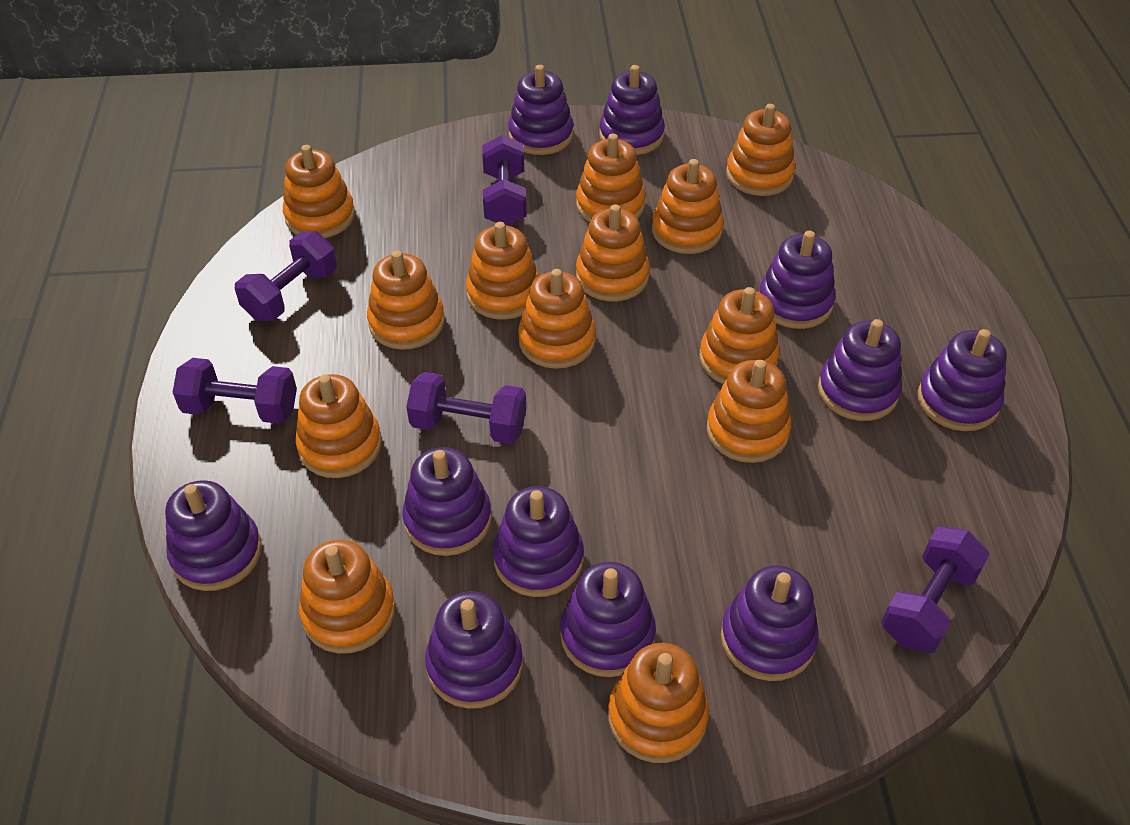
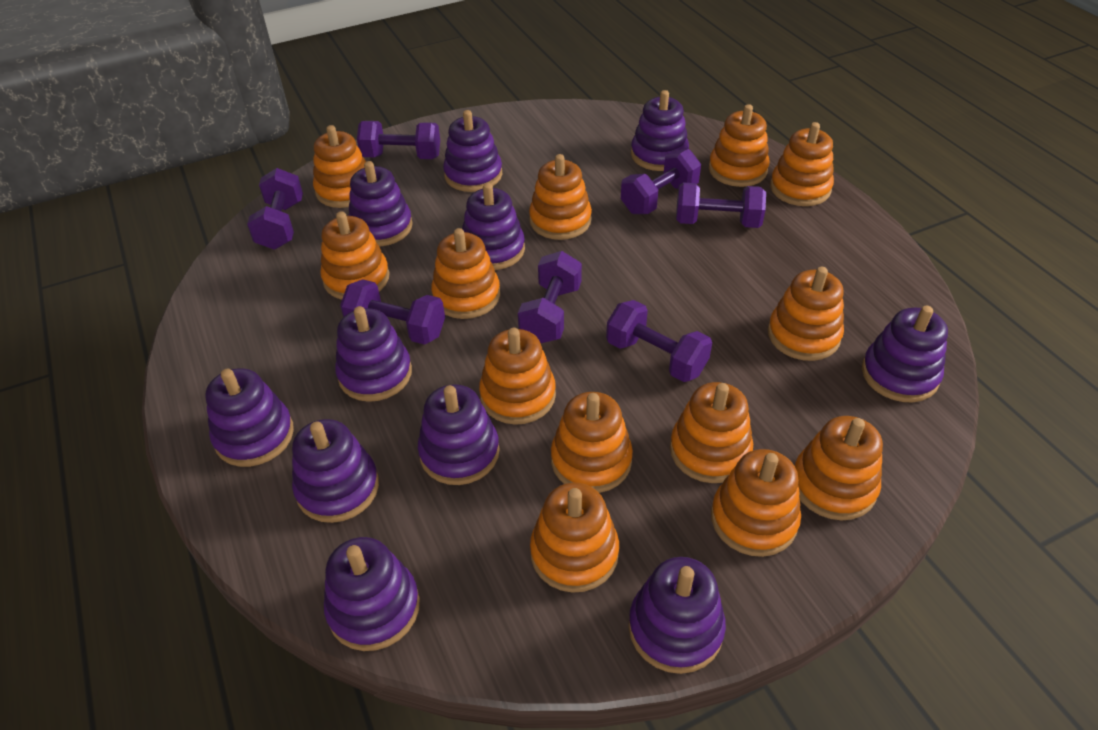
purple dumbbell: [173,358,297,424] [235,231,337,321] [406,372,526,444] [482,135,527,226] [881,526,990,653] = 5 -> [247,168,303,250] [340,279,445,345] [357,121,440,159] [518,251,582,343] [606,300,712,382] [621,149,701,214] [676,183,766,228] = 7

